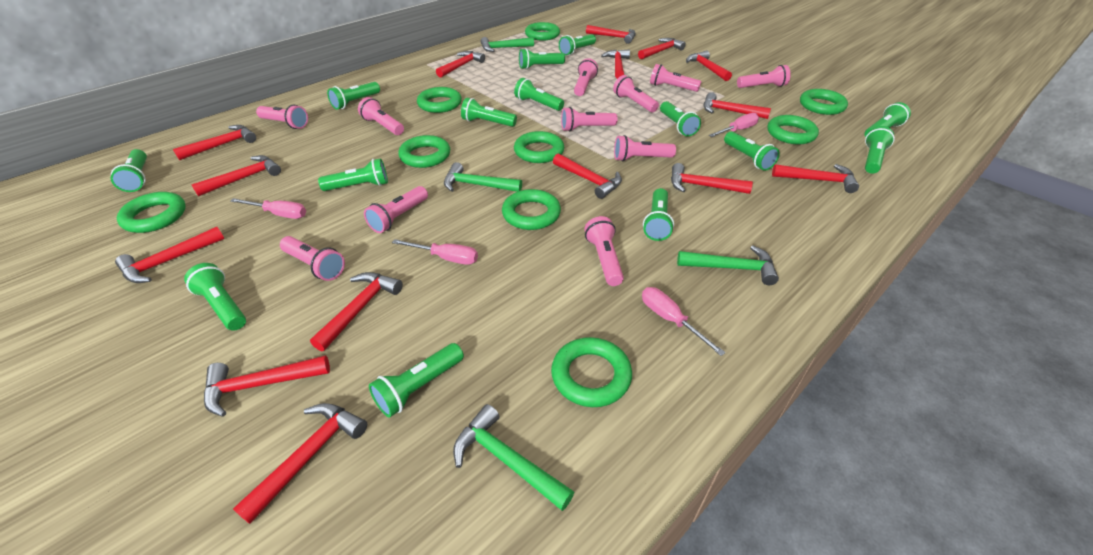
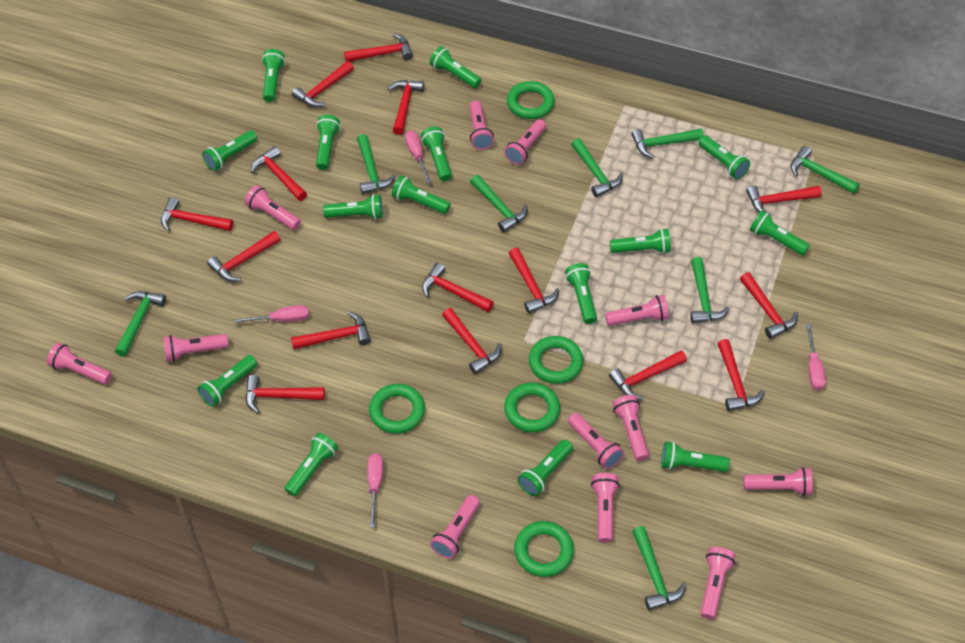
green flashlight: [111,149,147,192] [184,263,246,331] [318,158,388,191] [327,82,380,110] [369,343,464,417] [461,98,517,127] [514,78,564,111] [519,48,565,69] [559,34,596,55] [643,188,674,241] [660,101,701,137] [724,132,780,171] [865,102,911,137] [865,126,895,174] = 14 -> [198,355,257,407] [202,130,257,171] [262,49,285,102] [284,433,338,497] [316,115,340,170] [323,194,383,219] [392,175,451,214] [421,126,452,181] [430,46,481,88] [518,440,573,496] [565,263,597,324] [610,228,671,254] [661,442,730,472] [698,135,750,179] [750,211,810,256] = 15
green hammer: [444,162,522,192] [453,404,574,511] [480,37,534,52] [677,245,779,285] = 4 -> [115,291,166,357] [357,134,396,194] [470,175,528,232] [571,138,623,197] [631,129,704,159] [632,526,687,610] [690,257,730,323] [791,146,860,194] = 8
green ring: [116,192,186,233] [398,135,450,168] [417,87,462,113] [502,189,561,230] [514,131,564,163] [525,22,560,41] [551,337,632,407] [767,115,819,144] [800,89,848,115] = 9 -> [369,384,425,434] [504,383,560,432] [507,81,555,119] [514,521,574,577] [529,336,583,384] = 5
pink flashlight: [256,105,308,129] [280,236,345,281] [358,97,404,135] [364,186,428,233] [561,107,618,132] [574,58,598,96] [584,216,624,286] [613,75,659,112] [614,135,676,161] [650,64,701,92] [737,65,791,88] = 11 -> [47,343,112,385] [163,334,228,362] [245,185,301,230] [430,495,480,559] [469,101,494,150] [504,119,546,165] [568,413,624,469] [591,473,620,543] [605,295,669,326] [612,395,649,461] [700,547,736,619] [744,467,813,496] = 12

